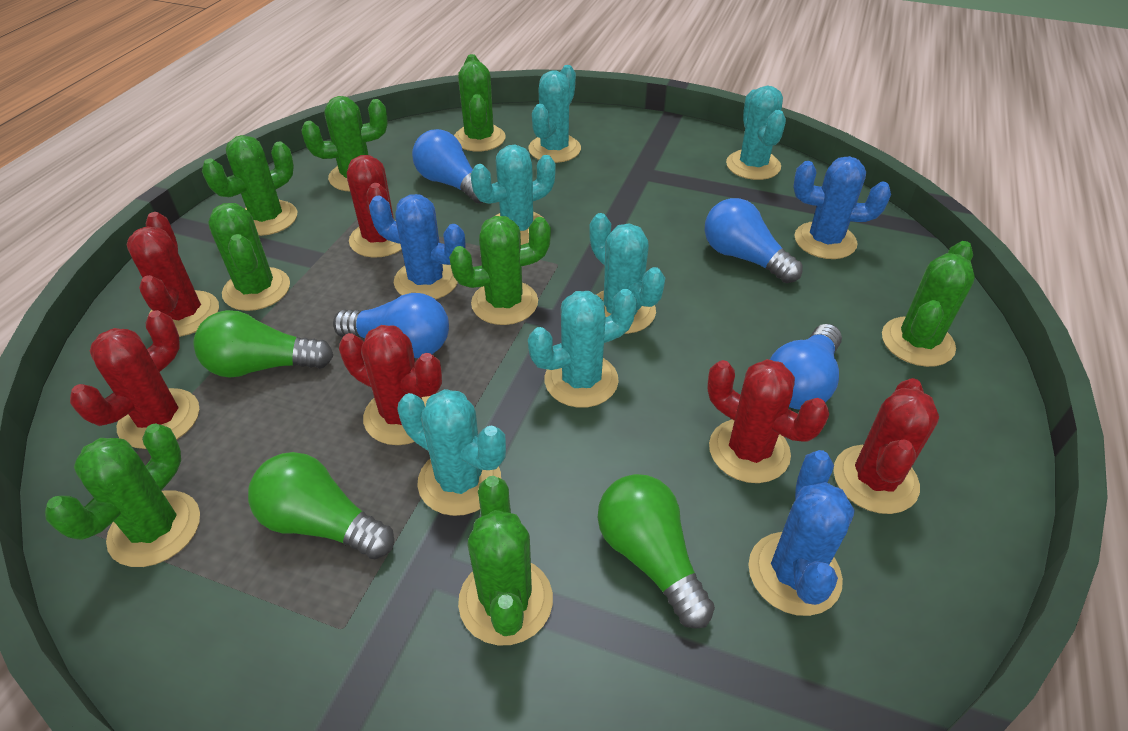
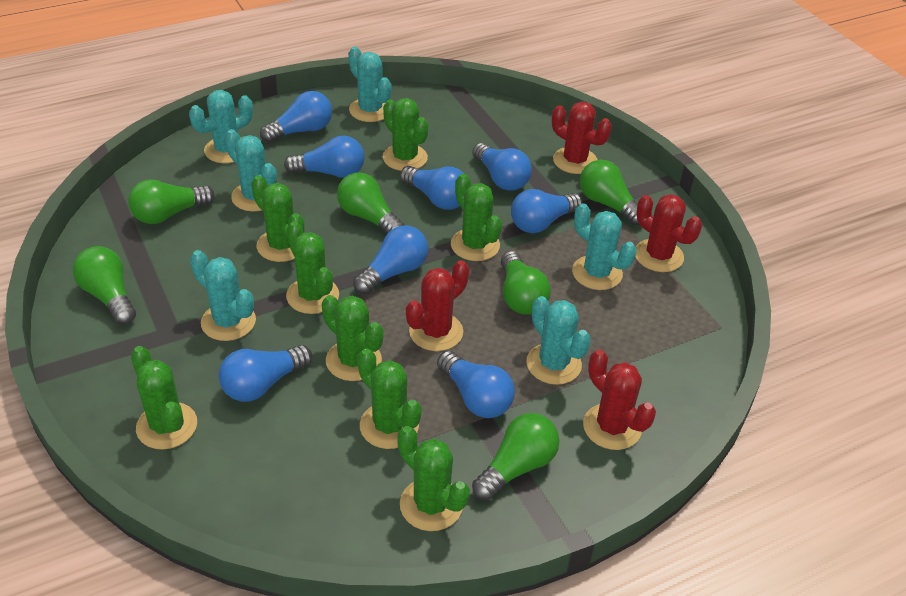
blue cactus: [369,194,466,300] [749,450,855,616] [794,156,891,259] = 3 -> none = 0
blue light bulb: [333,293,449,358] [412,129,483,204] [705,198,802,283] [770,324,842,410] = 4 -> [219,345,312,402] [260,91,332,143] [284,136,365,178] [353,226,428,294] [400,166,464,210] [437,351,515,418] [472,143,532,191] [511,189,582,233] = 8
green light bulb: [194,310,333,378] [248,452,394,559] [598,474,715,629] = 3 -> [73,246,136,324] [128,179,215,224] [337,172,405,234] [472,413,560,500] [501,251,551,315] [580,160,640,225] = 6
red cactus: [70,310,199,449] [126,212,219,337] [339,325,442,445] [347,155,402,258] [707,359,829,483] [833,378,939,514] = 6 -> [406,260,469,351] [552,102,612,174] [583,349,656,450] [635,194,702,272] = 4

